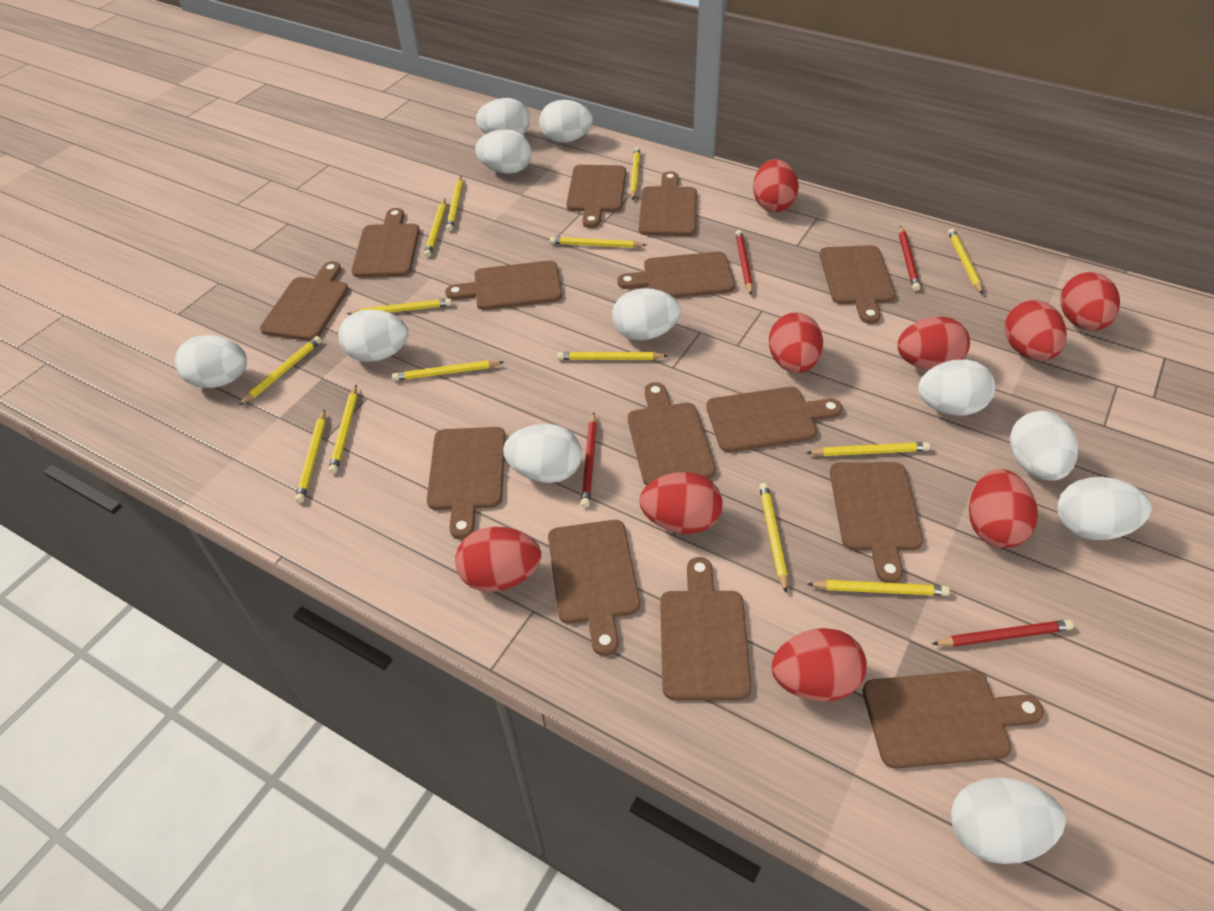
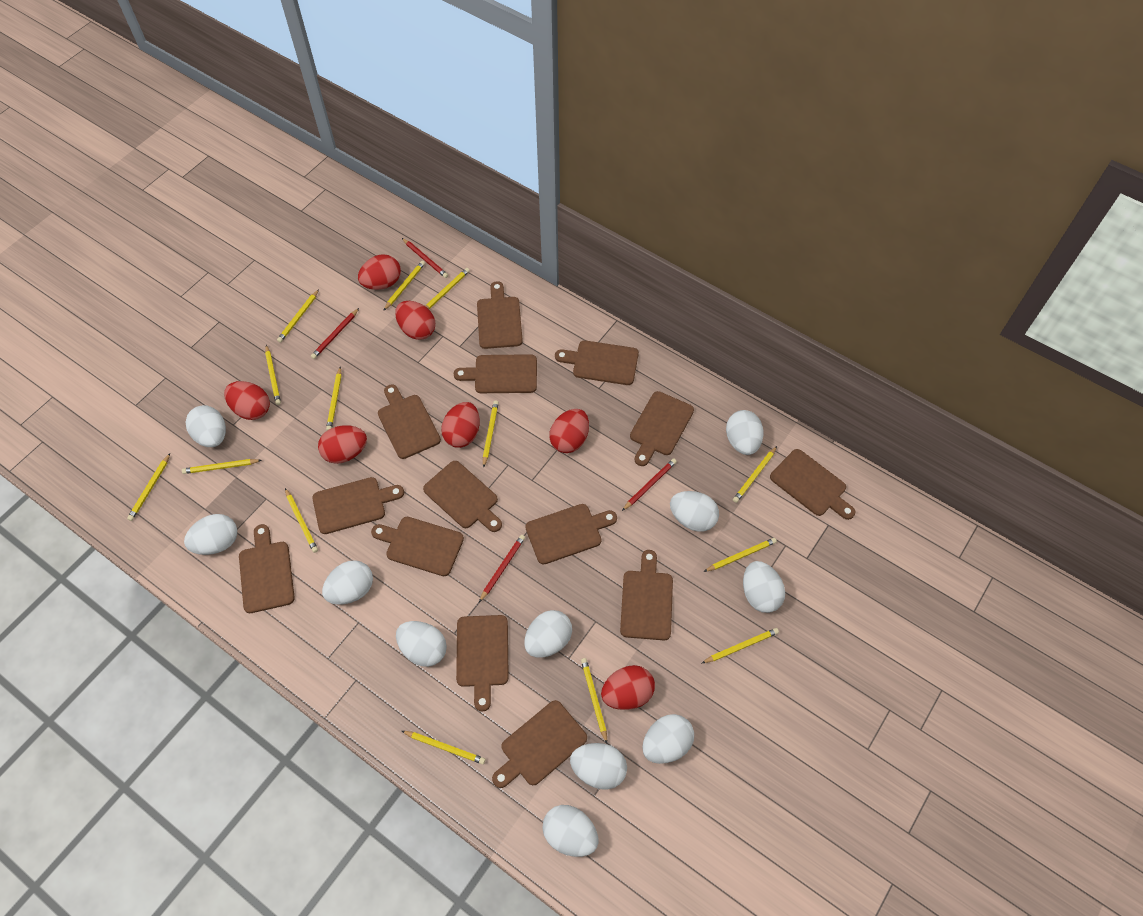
red egg: [455,527,541,592] [639,472,722,534] [753,159,799,212] [769,312,823,373] [771,628,867,702] [897,317,970,370] [969,469,1038,548] [1004,300,1067,361] [1060,272,1120,331] = 9 -> [224,381,270,420] [318,425,367,464] [358,254,401,290] [395,301,435,340] [441,402,480,448] [549,409,589,453] [601,665,655,710] = 7

